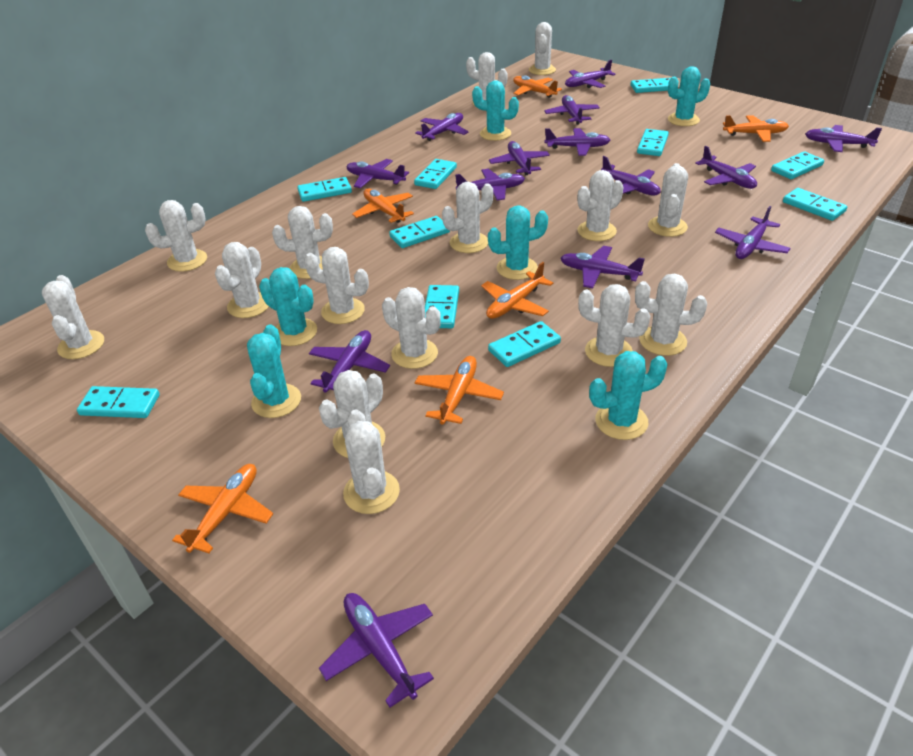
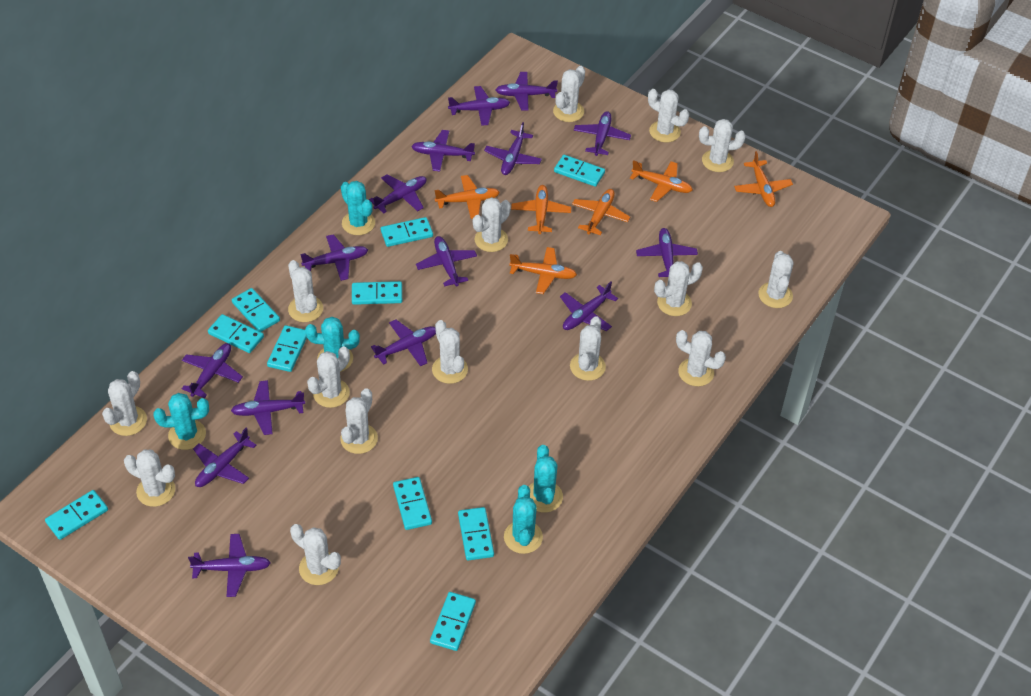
purple plane: [309,330,390,393] [319,593,434,708] [346,159,409,188] [415,113,469,141] [455,169,525,200] [489,141,550,175] [544,95,600,125] [544,128,610,156] [560,246,645,288] [565,60,616,88] [601,156,661,196] [695,146,757,189] [715,206,791,259] [805,125,882,152] = 14 -> [182,343,243,398] [188,534,271,597] [193,428,256,487] [231,380,305,435] [300,234,368,281] [369,174,426,214] [371,320,436,366] [411,130,475,171] [416,236,477,287] [448,86,510,126] [484,122,542,175] [496,72,558,111] [560,282,618,331] [574,111,631,156] [636,228,698,277] = 15
turquoise cactus: [247,325,301,418] [259,267,317,346] [472,80,519,141] [488,205,548,280] [589,351,668,440] [668,66,710,126] = 6 -> [153,393,209,450] [305,317,360,372] [341,181,375,235] [504,485,543,554] [528,445,563,513] = 5

